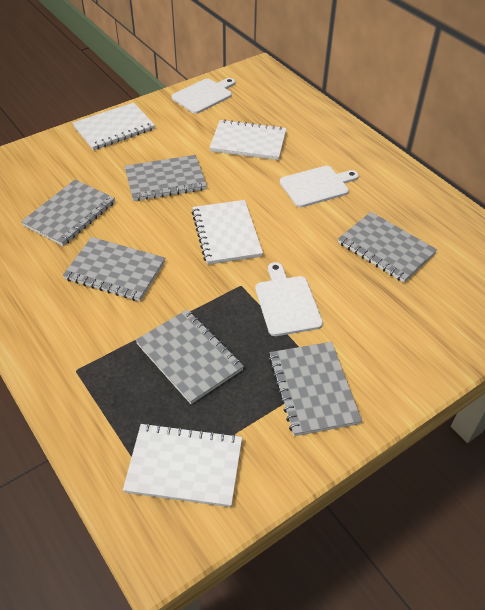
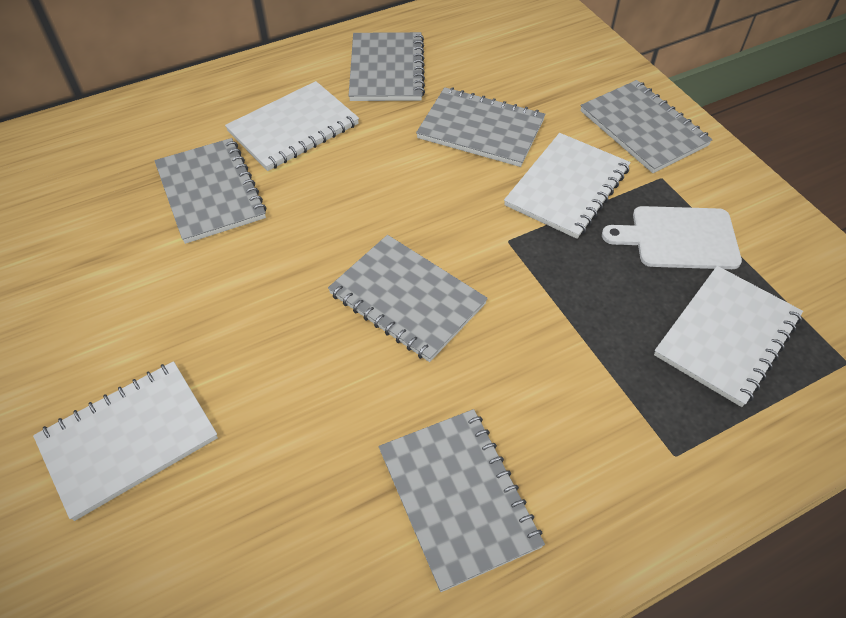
white cutting board: [172,78,235,114] [255,262,323,336] [280,166,359,207] = 3 -> [602,206,742,269] = 1

